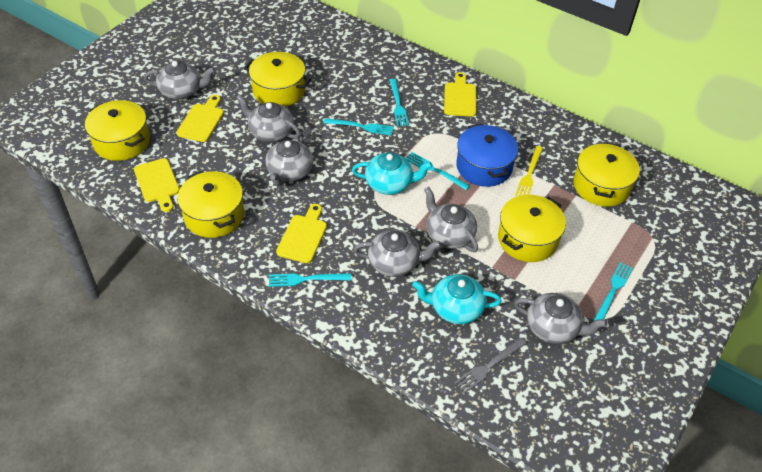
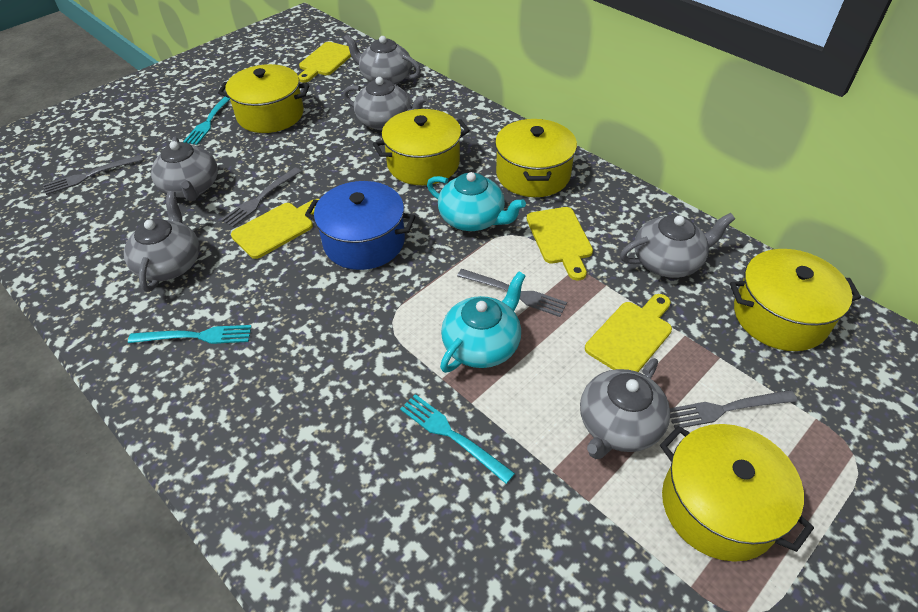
grey fork: [454,337,527,394] = 1 -> [43,155,143,195] [221,168,301,227] [457,269,567,317] [670,390,797,428] = 4
turquoise fork: [269,273,351,287] [323,118,394,135] [390,79,409,126] [405,152,470,190] [594,262,633,321] = 5 -> [128,325,252,344] [183,96,230,145] [400,394,515,484] = 3
yellow fork: [515,146,543,196] = 1 -> none = 0

